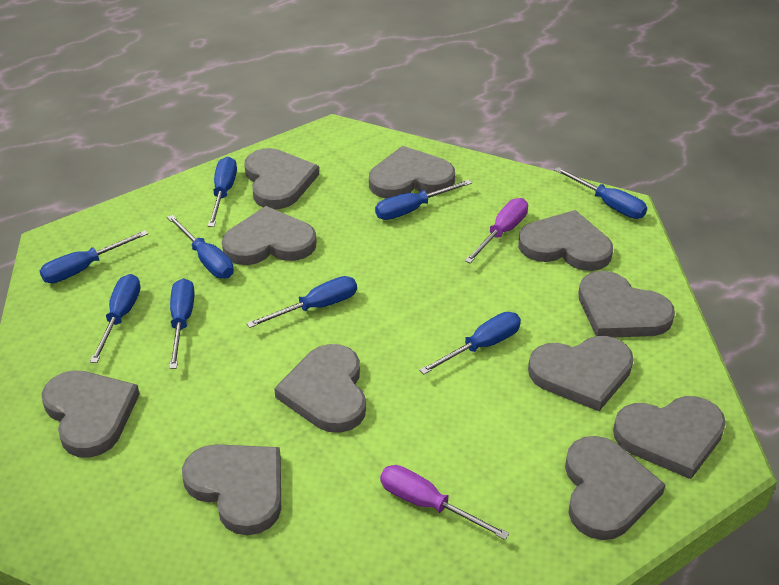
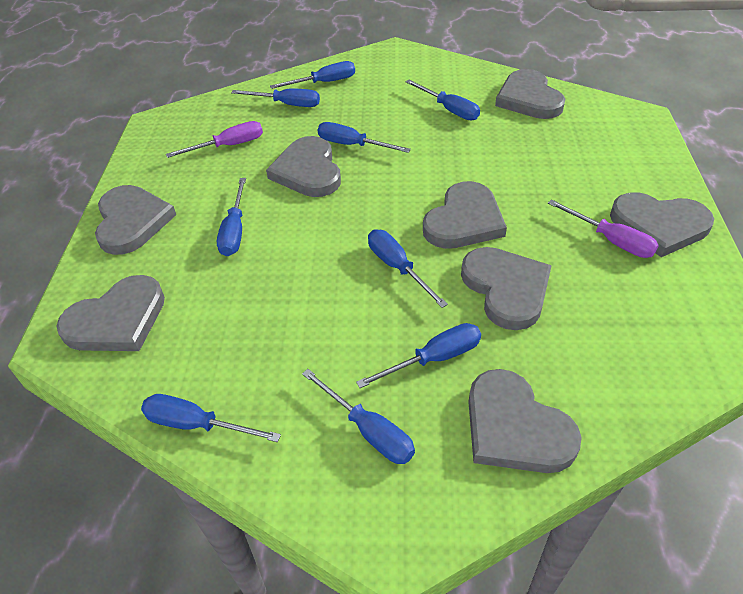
grey heart: [41,370,140,458] [182,444,281,535] [222,206,317,265] [245,148,319,209] [274,344,366,433] [369,146,455,199] [518,210,613,271] [528,336,634,411] [565,436,666,540] [578,271,675,337] [613,396,726,479] = 11 -> [56,275,165,351] [95,185,176,255] [266,136,341,197] [423,181,507,249] [461,247,552,330] [468,369,582,473] [495,69,565,119] [610,192,714,257] = 8

